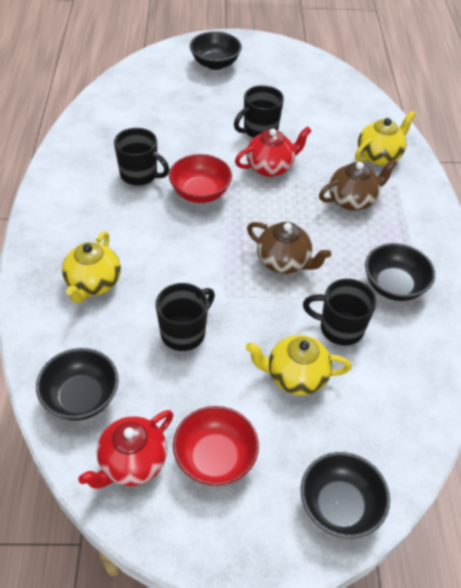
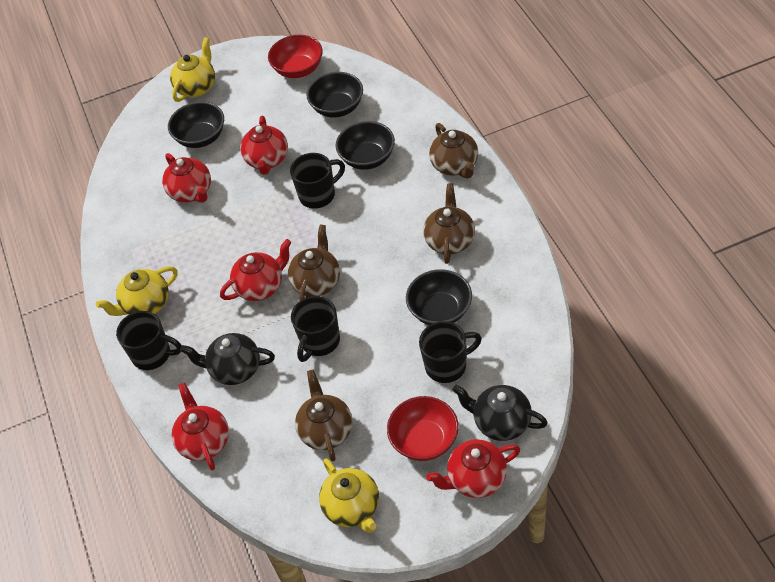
black teapot: none = 0 -> [180,333,275,385] [452,385,547,441] = 2
brown teapot: [247,222,331,274] [319,159,398,211] = 2 -> [288,225,340,301] [295,370,352,461] [423,183,475,264] [429,123,478,179] = 4
red teapot: [78,410,173,489] [235,127,312,177] = 2 -> [162,153,211,203] [172,382,229,470] [220,239,291,301] [240,116,288,175] [426,439,520,498] = 5

